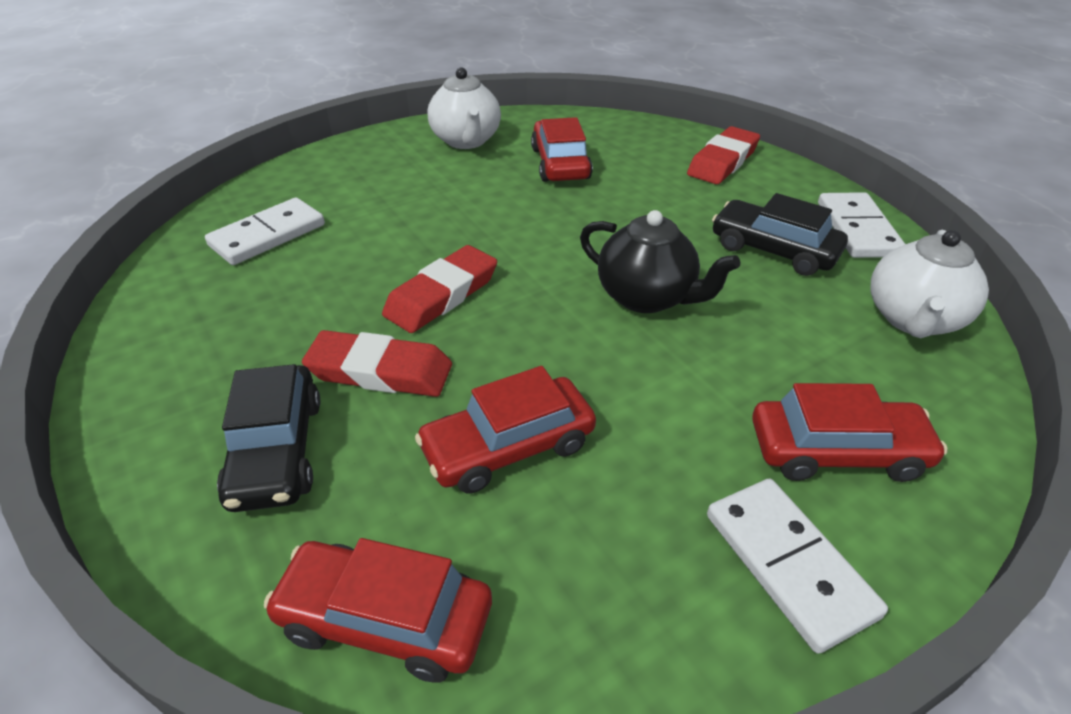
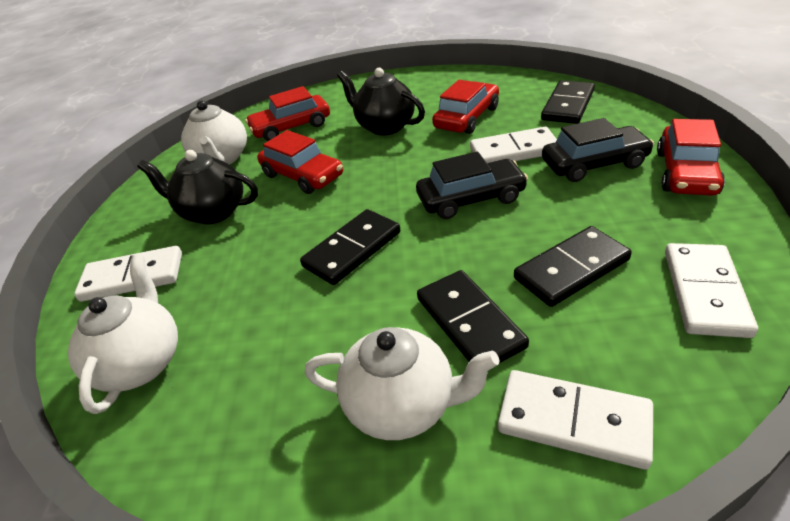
black domino: none = 0 -> [300,209,400,285] [417,270,529,363] [514,226,632,307] [541,80,595,124] = 4
black teapot: [580,210,740,313] = 1 -> [137,150,258,225] [337,68,425,135] = 2
red eraser: [302,330,452,397] [382,245,497,333] [687,126,760,184] = 3 -> none = 0
white domino: [205,198,325,265] [707,478,888,654] [818,192,905,258] = 3 -> [74,246,182,302] [470,127,557,163] [498,370,653,469] [665,243,758,338] = 4
white teapot: [427,67,501,149] [870,230,989,338] = 2 -> [68,255,178,414] [181,101,247,165] [305,327,499,440] = 3

